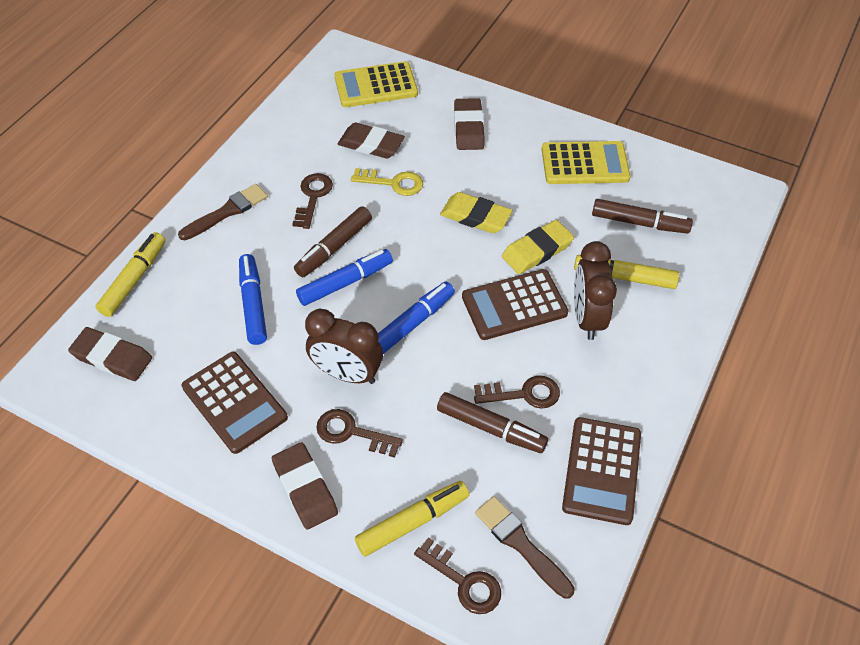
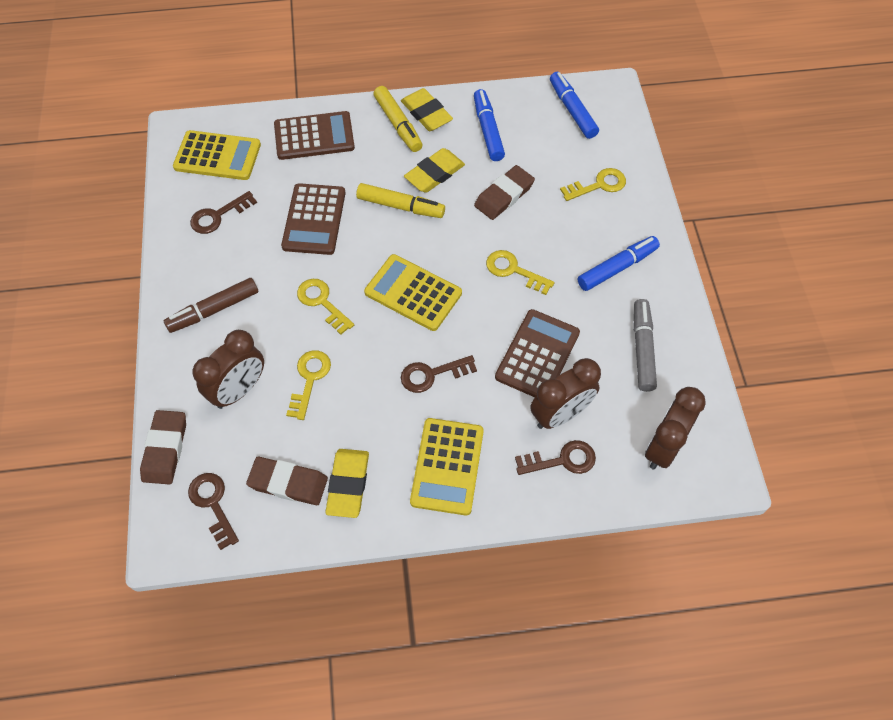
brown brush: [178,184,268,240] [475,496,575,599] = 2 -> none = 0
brown clock: [305,309,383,384] [574,241,617,340] = 2 -> [192,330,264,409] [530,358,601,429] [645,387,706,470] = 3
brown eraser: [68,327,152,381] [272,442,338,529] [338,123,405,159] [454,98,484,150] = 4 -> [140,410,186,485] [246,457,328,505] [474,165,535,220] = 3
brown marker: [294,206,372,277] [437,392,548,453] [592,199,693,234] = 3 -> [164,278,259,333] = 1
grey marker: none = 0 -> [634,299,657,392] = 1
yellow calculator: [334,61,418,107] [542,141,631,184] = 2 -> [173,130,261,180] [364,254,462,331] [410,418,484,516] = 3
yellow eraser: [440,192,513,233] [502,220,574,274] = 2 -> [325,449,369,518] [401,88,453,131] [404,148,465,193] = 3
yellow key: [351,168,423,196] = 1 -> [286,350,331,420] [297,279,354,335] [486,250,554,295] [560,168,626,201] = 4
yellow marker: [95,232,165,317] [355,481,469,556] [574,255,679,289] = 3 -> [356,183,445,218] [374,86,422,152] = 2

